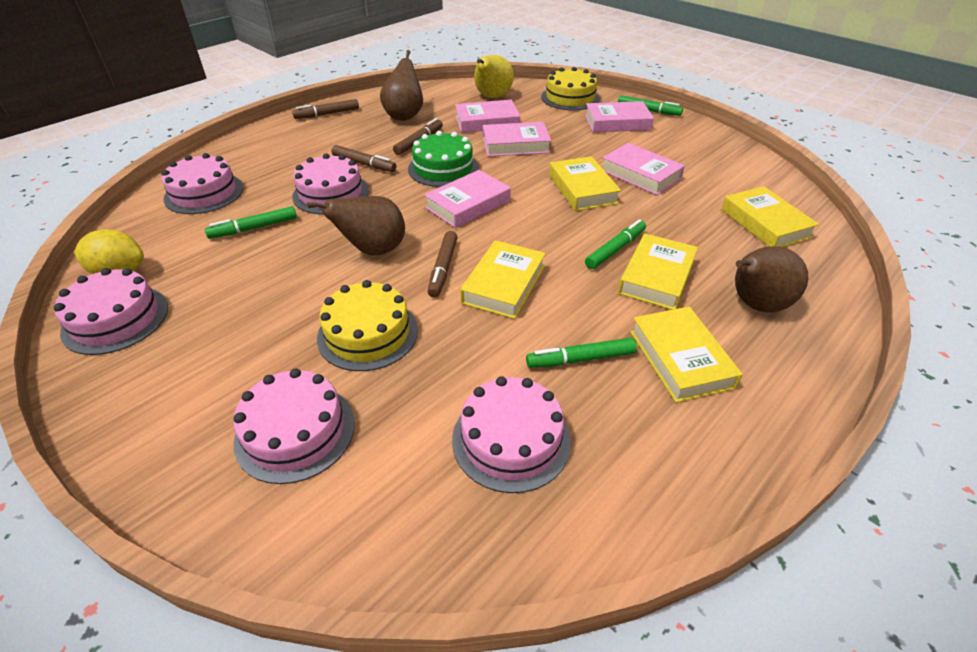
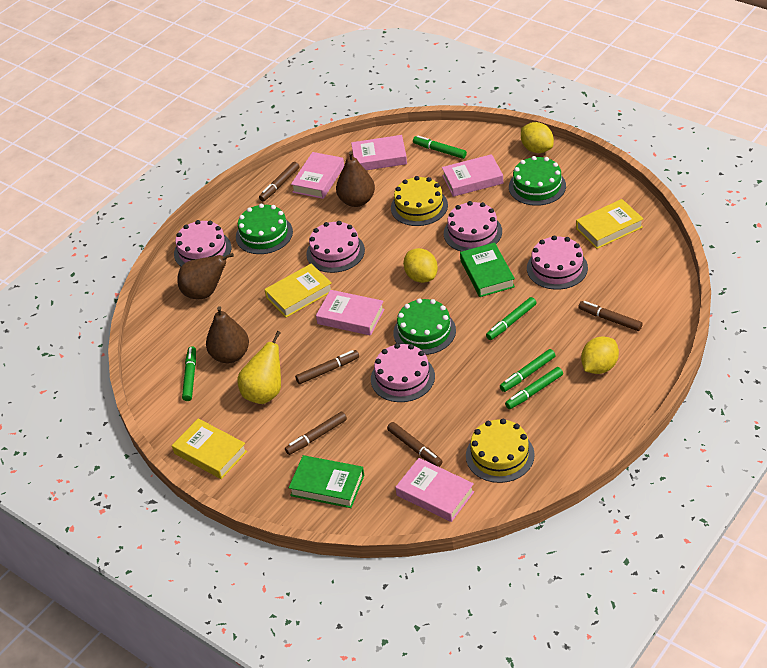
brown marker: [292,99,359,119] [332,145,396,172] [393,118,443,155] [428,231,458,297] = 4 -> [259,162,299,201] [285,412,347,455] [295,350,359,384] [387,422,443,467] [578,301,643,331] = 5
green book: none = 0 -> [289,455,364,508] [460,242,515,297] = 2
green cake: [408,131,479,187] = 1 -> [236,204,293,254] [393,298,456,355] [509,156,566,206] = 3
green marker: [205,206,297,239] [526,338,637,368] [585,219,646,269] [618,95,683,116] = 4 -> [182,346,196,401] [413,135,467,159] [486,297,536,340] [500,349,556,392] [505,367,563,409] = 5
yellow book: [460,240,546,319] [549,156,621,211] [618,233,698,310] [630,306,743,403] [721,186,819,247] = 5 -> [172,418,247,479] [264,264,332,318] [576,199,643,249] = 3
yellow lemon: [74,229,144,274] = 1 -> [403,248,438,283] [521,122,554,153] [581,336,619,374] = 3

